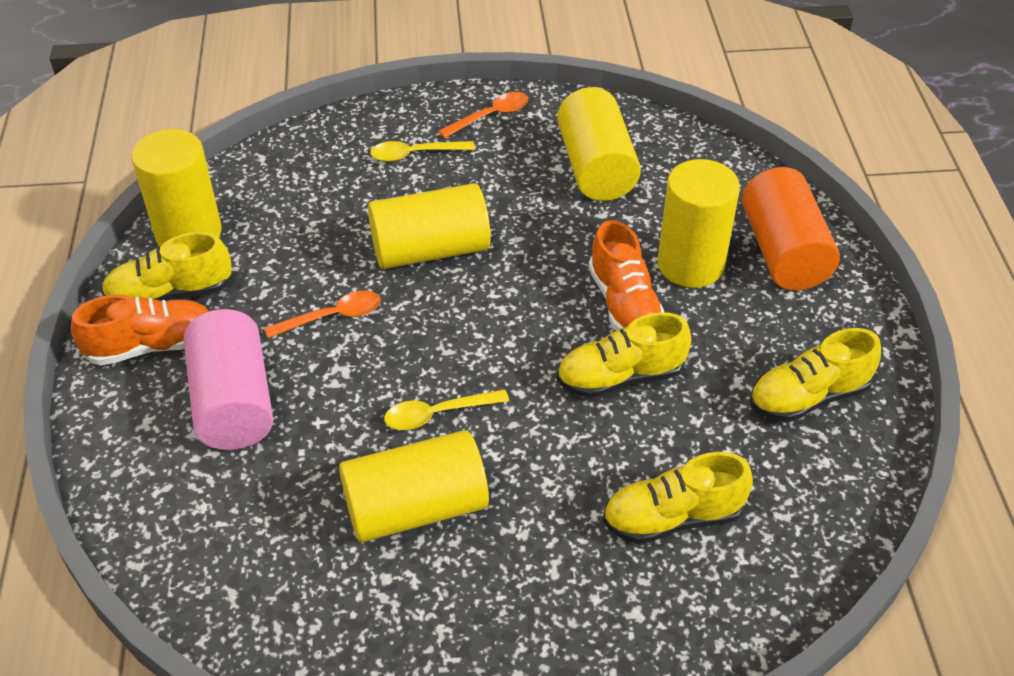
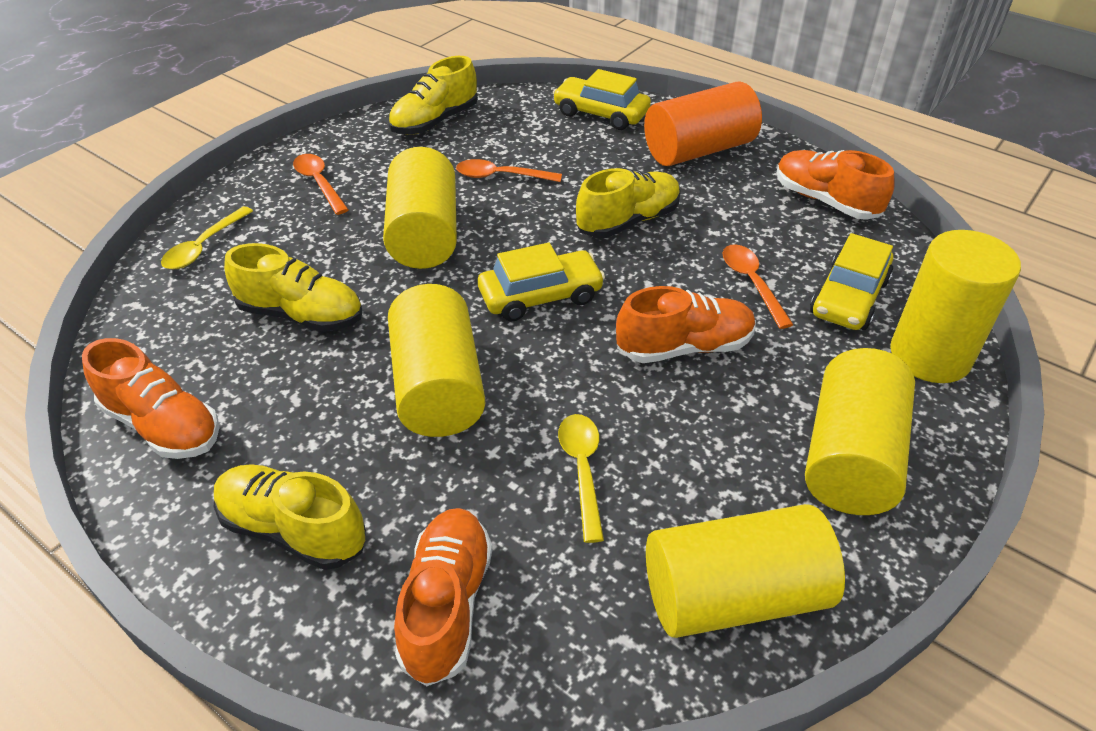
orange shoe: [71,295,209,366] [589,220,664,331] = 2 -> [82,338,220,459] [394,508,492,686] [616,286,756,363] [777,150,895,220] = 4
orange spoon: [264,291,381,338] [438,92,528,138] = 2 -> [293,154,349,215] [456,159,562,182] [723,244,793,329] = 3
pink cylinder: [184,309,273,450] = 1 -> none = 0
yellow car: none = 0 -> [478,243,605,322] [553,69,651,130] [810,233,893,330] = 3

